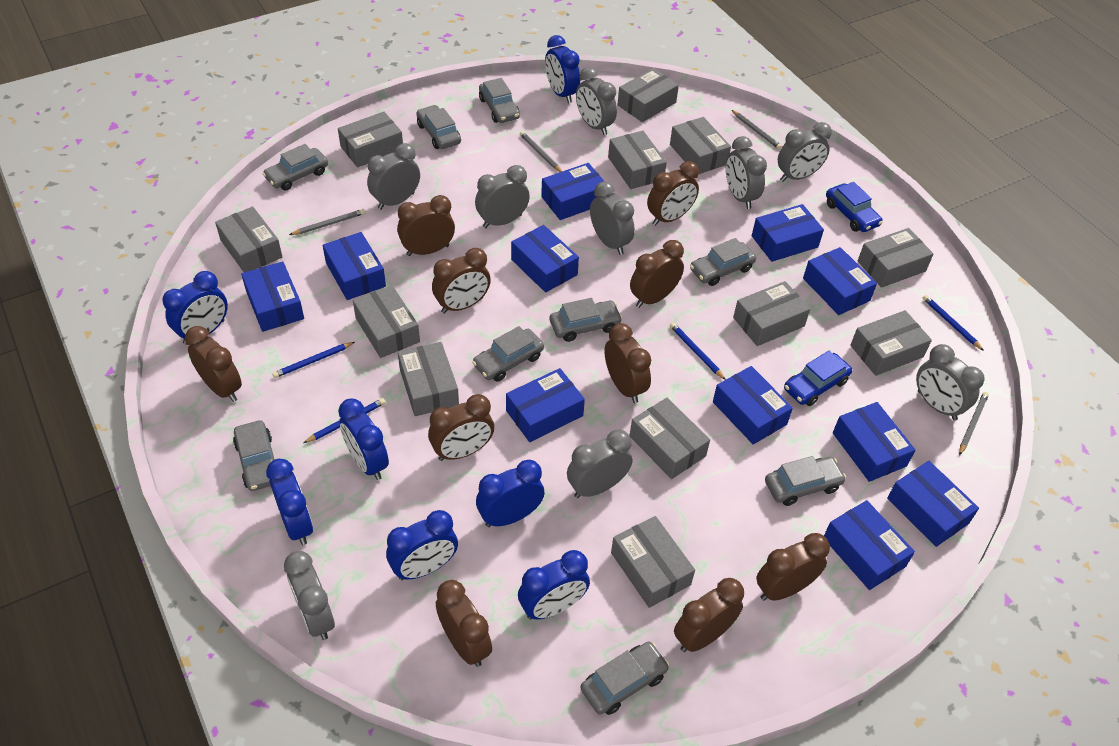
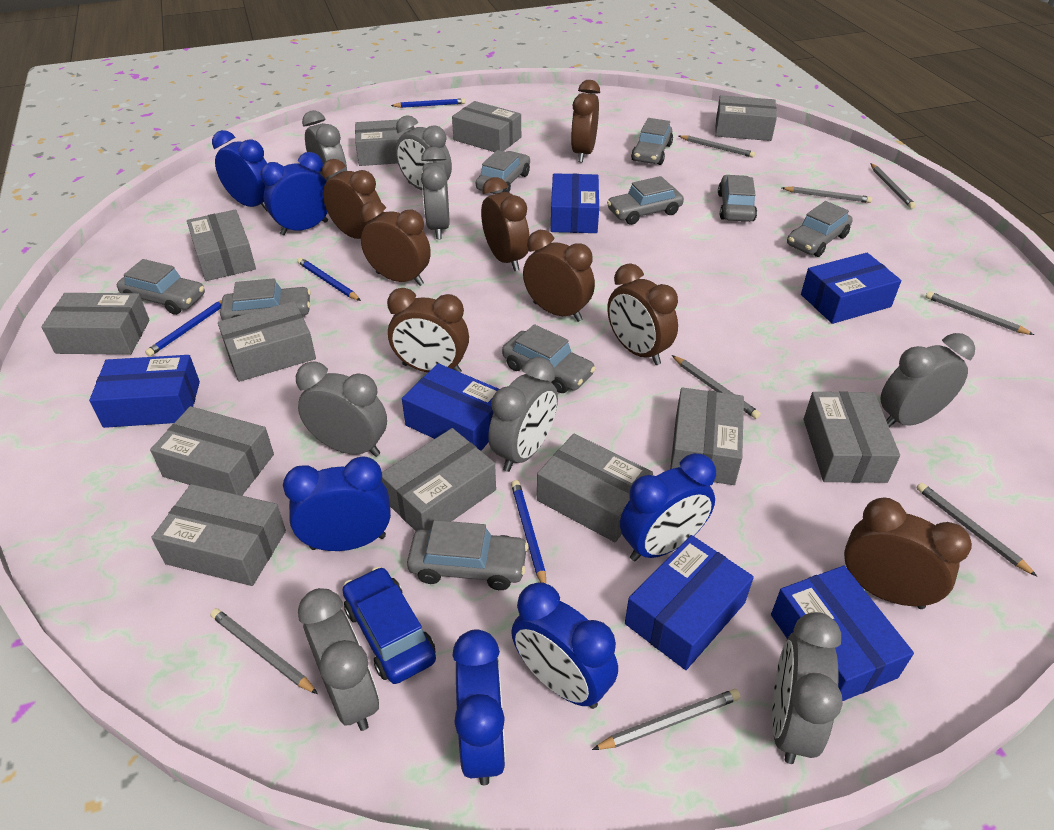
blue box: [241,261,304,332] [323,232,386,300] [506,368,585,442] [511,225,579,293] [541,163,604,220] [713,366,793,444] [752,204,824,262] [803,247,877,315] [824,500,915,590] [833,402,915,482] [887,461,979,547] = 11 -> [89,355,200,428] [402,363,499,451] [551,173,599,233] [625,535,754,670] [771,566,914,701] [801,253,901,324] = 6
blue car: [784,351,852,406] [826,182,883,232] = 2 -> [343,567,436,684] = 1
blue clock: [162,271,228,344] [266,459,313,545] [338,399,389,480] [386,510,458,580] [476,460,545,527] [518,550,590,620] [545,35,580,103] = 7 -> [212,130,267,211] [260,152,328,236] [283,456,391,551] [452,629,506,785] [511,582,618,709] [620,453,716,561] = 6
brown clock: [185,326,242,402] [397,195,455,256] [428,394,494,461] [432,248,491,313] [436,580,492,667] [604,323,651,403] [630,240,684,308] [647,161,699,226] [674,578,744,652] [756,533,830,601] = 10 -> [322,159,383,239] [361,200,431,286] [387,288,469,373] [481,177,530,271] [523,230,595,322] [571,80,600,162] [607,263,678,365] [844,497,972,609] = 8
grey clock: [284,551,335,640] [367,143,420,210] [475,165,530,228] [567,429,632,498] [576,67,617,135] [590,181,635,255] [726,136,767,209] [778,122,832,182] [916,344,985,421] = 9 -> [296,361,387,457] [298,588,379,731] [302,110,347,181] [396,115,452,191] [421,147,450,239] [488,357,558,472] [772,612,843,764] [880,333,975,428] = 8
grey pencil: [289,209,365,235] [520,131,562,172] [732,110,782,149] [959,392,989,455] = 4 -> [210,608,318,694] [592,689,740,750] [672,355,761,419] [679,135,755,158] [782,186,872,203] [870,163,916,209] [916,483,1037,576] [926,291,1034,335] = 8

